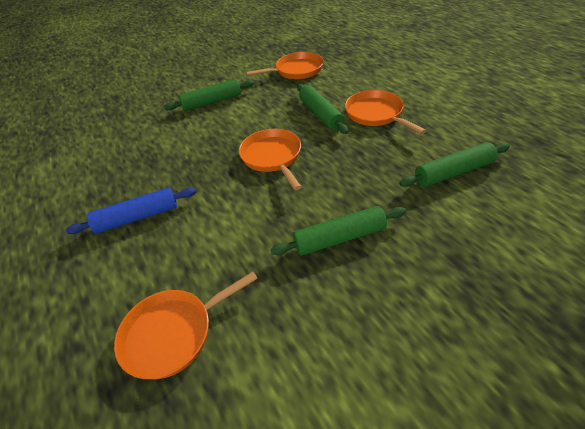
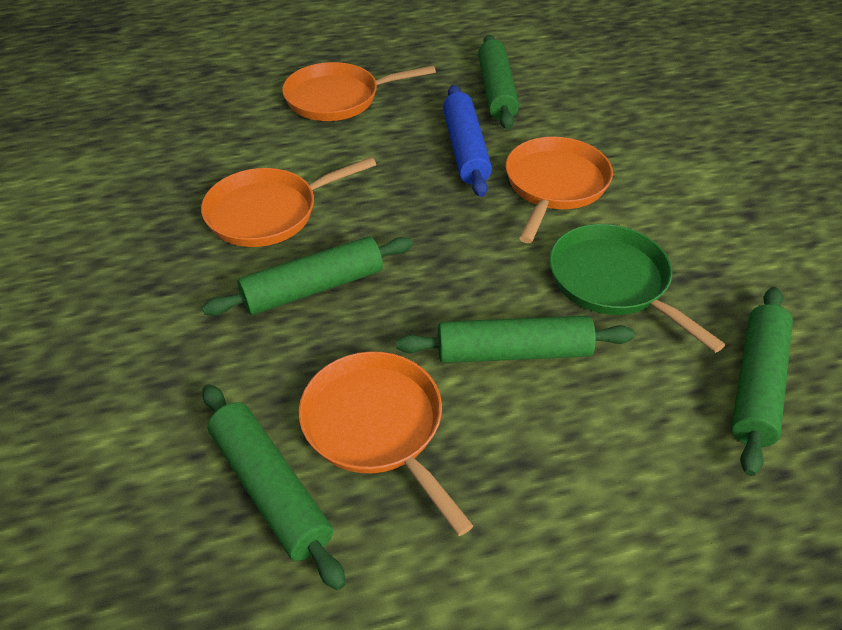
green pan: none = 0 -> [549,224,725,353] = 1
green rolling pin: [164,79,254,111] [270,206,406,256] [297,84,348,134] [399,142,510,187] = 4 -> [202,236,413,316] [202,384,346,590] [396,316,635,363] [478,35,519,129] [731,287,793,476] = 5

